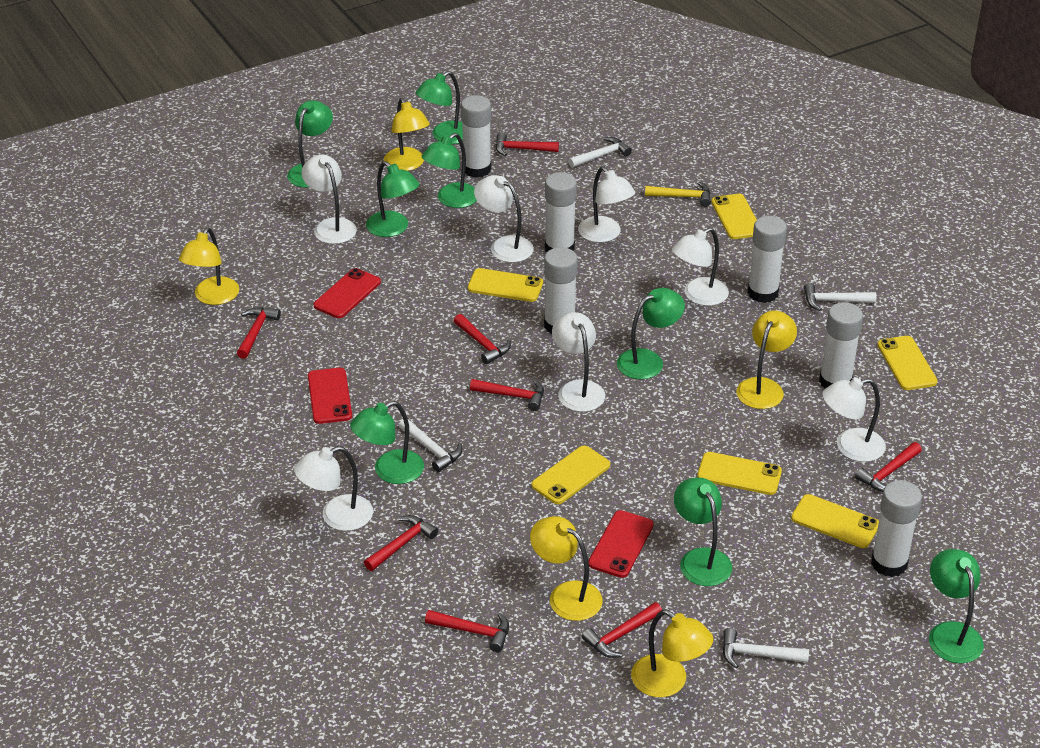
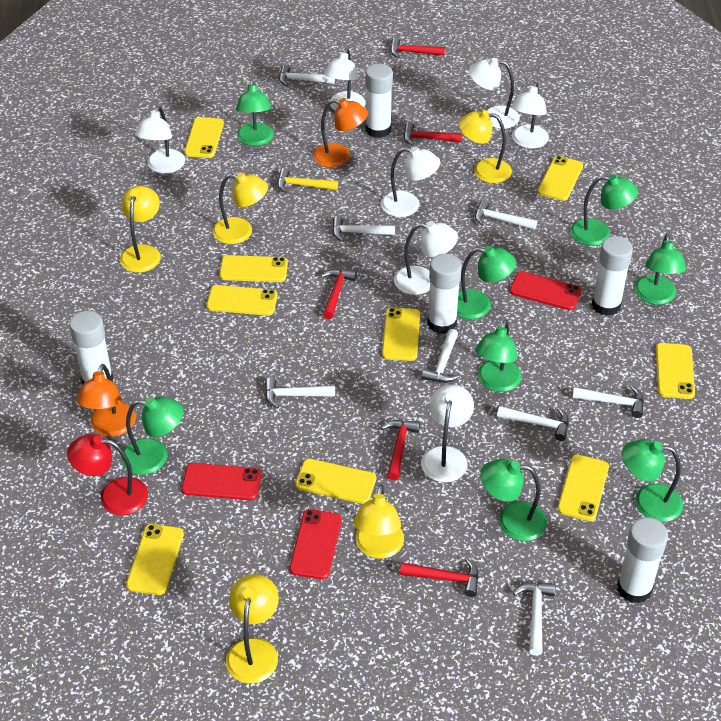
orange lamp: none = 0 -> [77,364,136,437] [313,98,368,167] = 2
red hammer: [237,307,281,359] [364,515,438,571] [425,610,509,652] [454,314,511,364] [470,379,544,411] [496,132,559,156] [582,602,662,658] [855,442,922,492] = 8 -> [321,269,357,319] [381,420,420,480] [390,37,445,58] [400,558,479,597] [404,122,462,146] = 5
red lamp: none = 0 -> [67,434,148,515] = 1
white glue stick: [461,95,491,178] [544,247,578,334] [545,172,577,252] [748,216,787,303] [819,302,863,389] [871,480,922,577] = 6 -> [69,311,113,384] [365,63,393,138] [427,254,462,334] [592,236,633,316] [617,517,668,604] = 5
white hammer: [399,419,462,472] [568,137,632,168] [722,628,809,669] [804,283,876,311] = 4 -> [265,377,335,409] [279,65,335,86] [332,216,395,242] [421,329,460,383] [475,199,537,230] [497,406,569,441] [513,583,556,656] [572,385,644,418] = 8
yellow phone: [468,268,543,302] [532,446,610,504] [697,452,782,495] [711,194,757,239] [791,494,879,548] [877,336,938,390] = 6 -> [126,524,184,595] [184,117,224,158] [207,285,278,316] [219,255,288,282] [295,459,376,504] [382,308,420,361] [538,156,583,201] [557,454,609,521] [656,343,695,399] = 9

